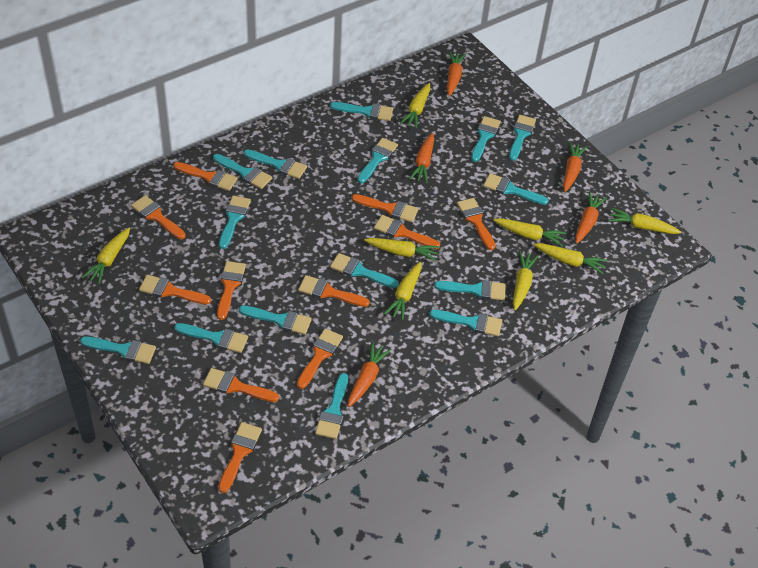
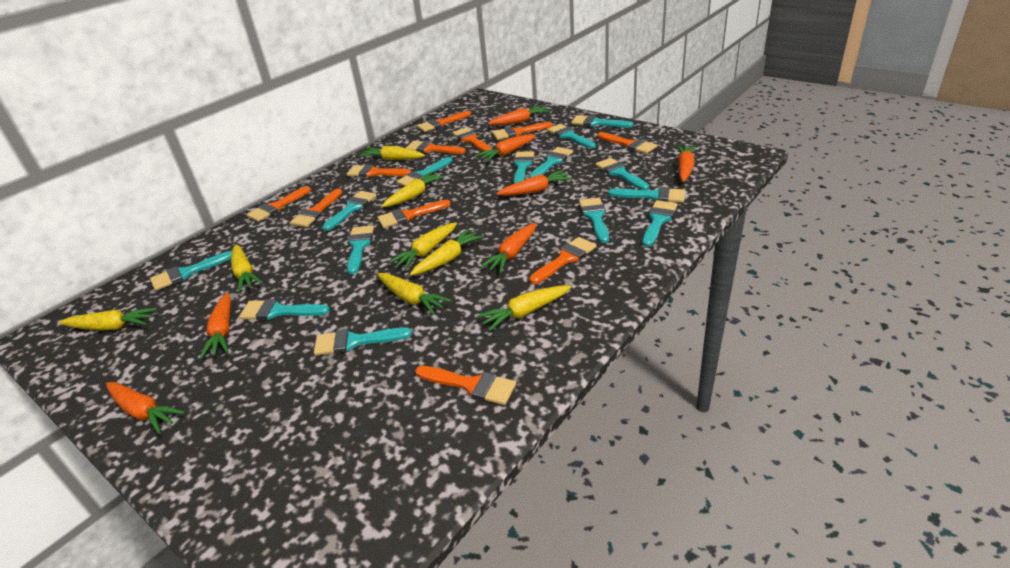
orange carrot: [348,342,392,407] [409,133,434,183] [447,51,466,96] [563,142,587,192] [575,191,607,244] = 5 -> [106,382,185,434] [200,293,231,359] [476,134,536,162] [480,223,536,273] [488,105,549,125] [496,170,572,196] [676,145,696,182] = 7
turquoise brush: [80,337,156,364] [174,323,248,353] [213,154,272,189] [219,195,251,249] [239,305,312,335] [244,149,307,179] [315,373,348,439] [330,102,393,121] [330,253,399,288] [357,138,398,183] [429,310,502,336] [434,280,506,300] [471,116,501,162] [483,173,549,205] [509,115,536,160] = 15 -> [150,251,232,290] [239,299,330,320] [314,328,412,355] [322,191,377,231] [347,226,374,274] [396,157,453,186] [513,151,534,184] [529,147,573,178] [547,124,596,149] [571,115,633,127] [579,198,609,243] [595,158,649,190] [608,187,685,203] [642,200,677,247] = 14

